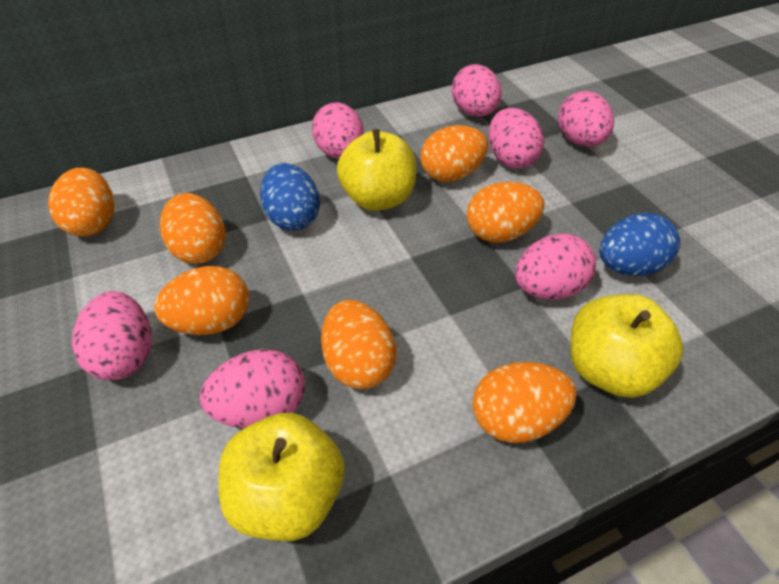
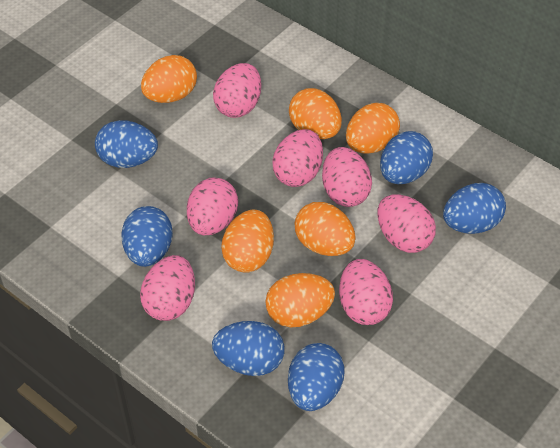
blue egg: [260,163,320,231] [599,213,680,276] = 2 -> [95,120,158,168] [121,206,173,267] [212,321,284,376] [288,343,345,411] [380,131,433,184] [443,183,506,234] = 6
orange egg: [48,168,114,236] [154,266,249,335] [160,193,226,264] [321,300,397,389] [421,125,488,182] [467,182,545,242] [473,362,577,443] = 7 -> [141,55,197,103] [221,210,274,273] [265,273,335,327] [289,88,342,139] [295,202,356,256] [346,103,400,154] = 6
yellow apple: [218,412,344,541] [337,129,417,211] [570,294,683,398] = 3 -> none = 0

